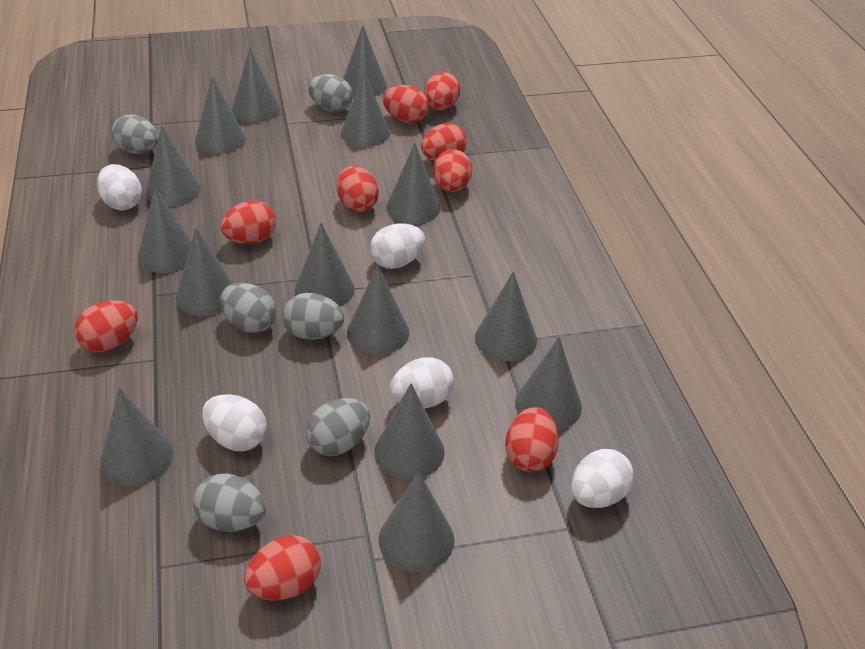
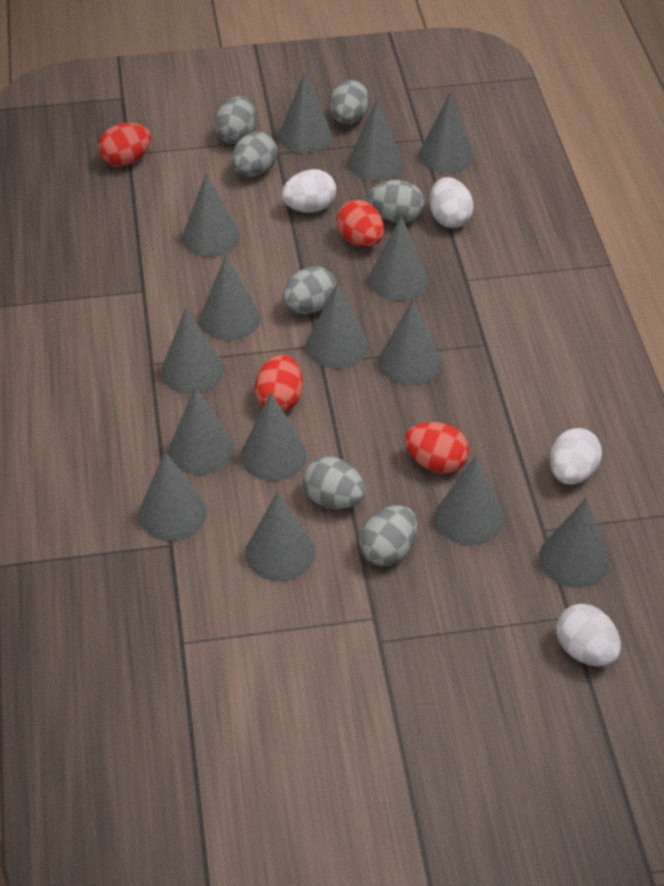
grey egg: [112,115,159,154] [193,473,266,532] [220,283,277,333] [282,293,344,340] [305,398,370,456] [308,74,353,112] = 6 -> [214,96,256,144] [232,131,278,177] [283,266,336,314] [302,456,366,509] [329,80,370,124] [359,505,417,566] [367,180,424,223] = 7
red egg: [74,300,137,352] [221,201,276,244] [244,535,321,601] [337,166,379,212] [383,85,429,123] [421,123,467,161] [424,72,460,110] [433,149,472,192] [505,407,559,472] = 9 -> [98,123,151,167] [255,355,303,412] [336,200,384,247] [404,422,469,474] = 4
white egg: [97,164,142,210] [202,394,267,451] [370,223,425,269] [390,358,454,408] [571,449,634,508] = 5 -> [281,169,336,213] [429,177,474,228] [550,428,602,485] [556,604,621,666] = 4

